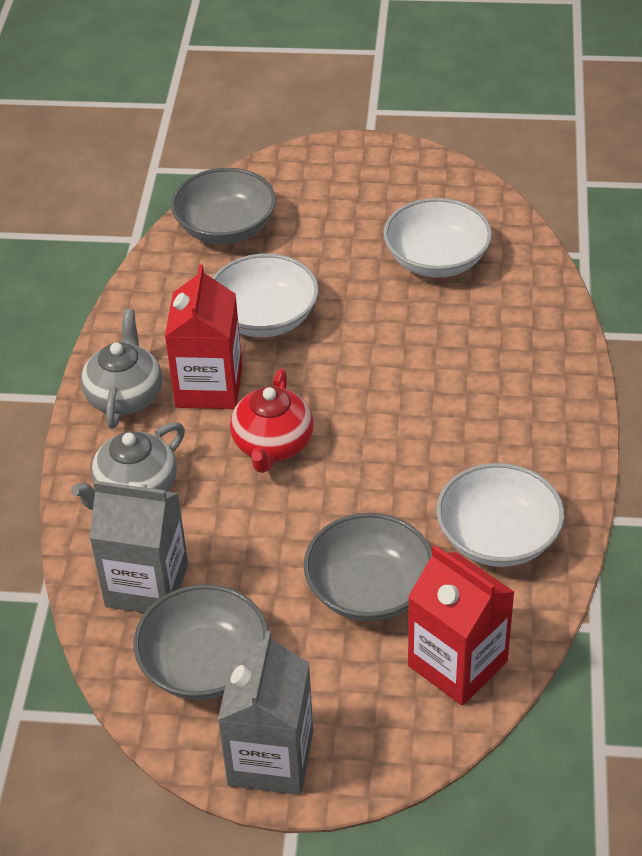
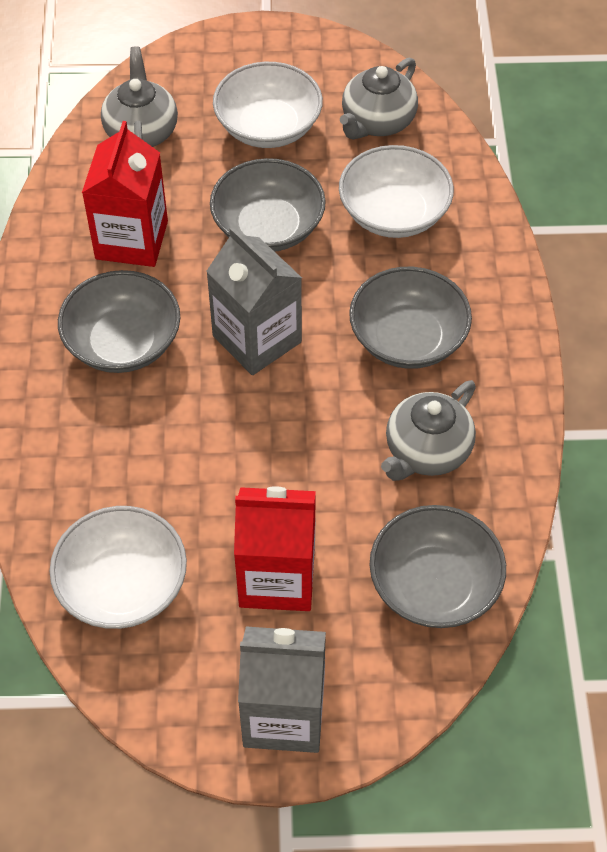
grey bowl: [134,584,268,700] [171,168,276,244] [303,513,432,621] = 3 -> [58,270,180,373] [210,158,326,252] [349,267,472,369] [370,505,506,628] = 4
grey teapot: [71,422,185,510] [81,309,162,429] = 2 -> [101,46,178,147] [340,58,418,140] [381,380,476,481] = 3
red teapot: [230,369,314,473] = 1 -> none = 0

